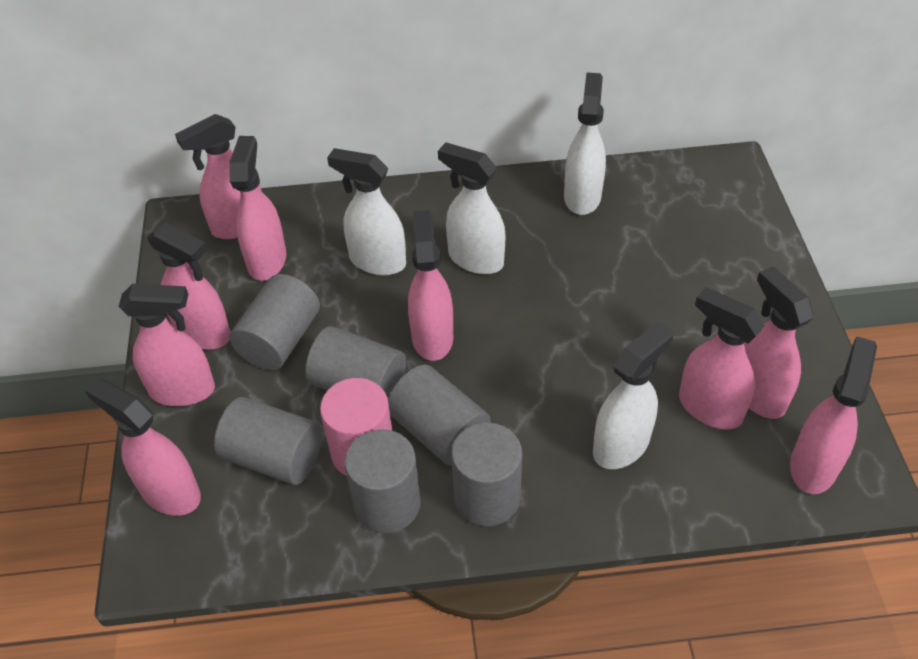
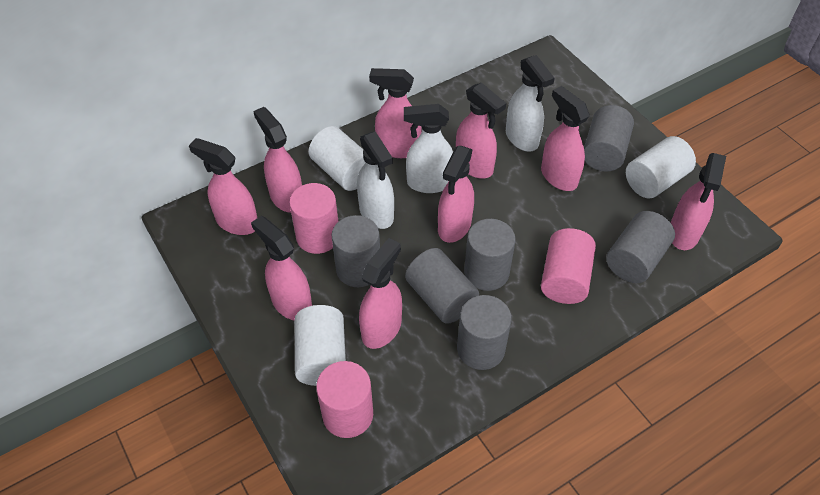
pink cylinder: [320,378,392,476] = 1 -> [289,183,338,254] [316,361,373,438] [541,228,596,304] = 3
white cylinder: none = 0 -> [295,305,346,386] [308,126,366,191] [626,136,696,199] = 3
white spray bottle: [327,148,406,275] [438,143,506,274] [564,72,606,215] [593,321,673,469] = 4 -> [357,132,394,229] [404,104,453,193] [506,55,555,151] = 3

